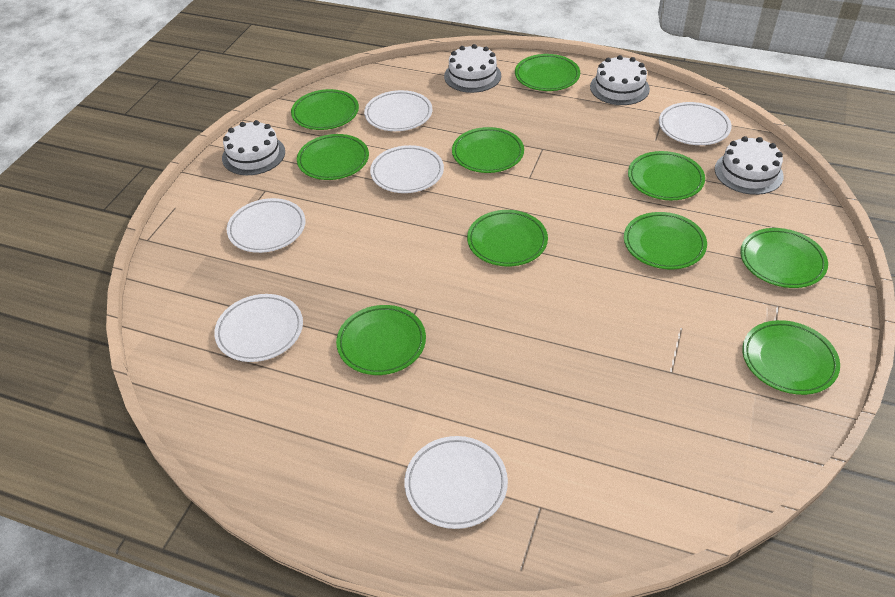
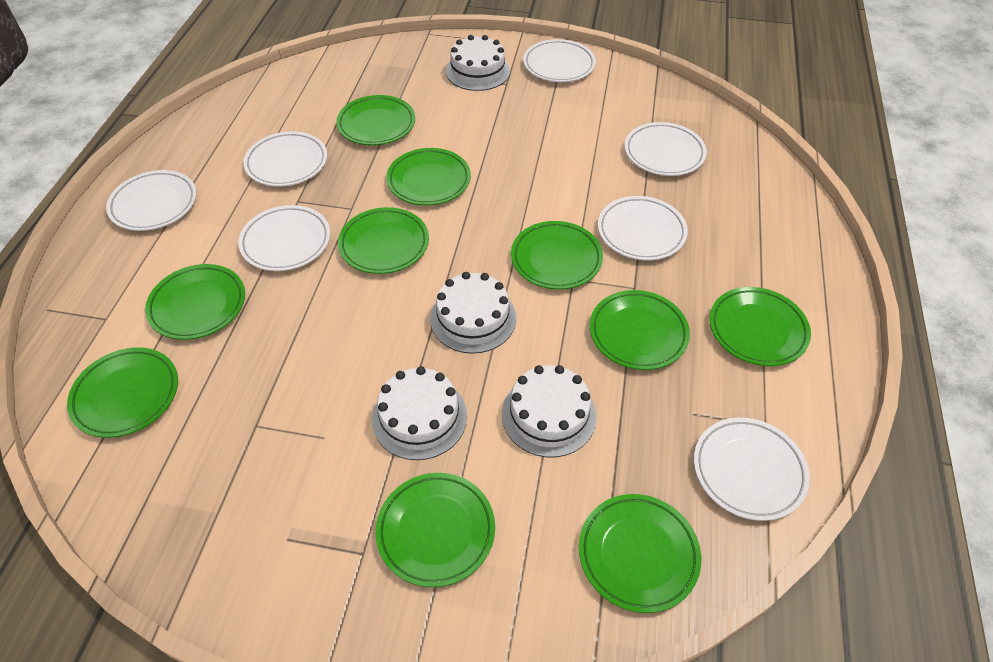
white plate: [214,294,303,362] [227,198,306,253] [364,90,432,131] [370,145,444,193] [404,436,508,529] [659,102,731,145] = 6 -> [106,170,197,231] [238,205,330,271] [243,131,327,187] [523,39,596,82] [598,196,688,260] [625,122,707,176] [694,417,810,521] = 7

